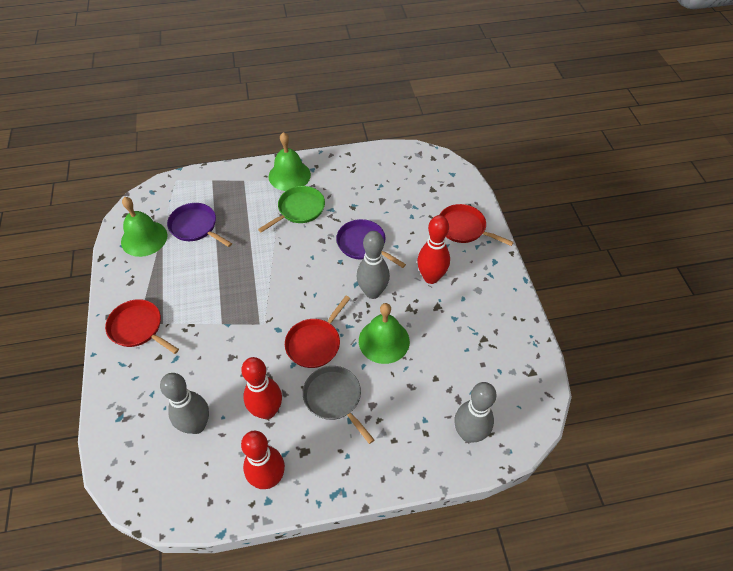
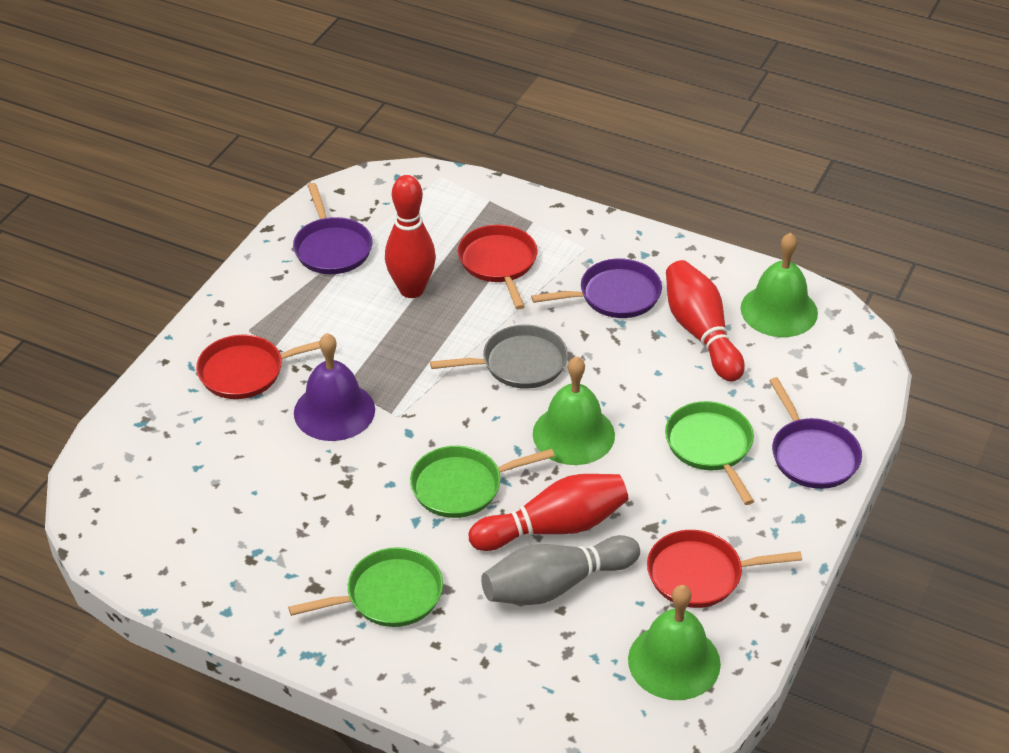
green pan: [258,186,325,233] = 1 -> [288,547,443,627] [410,446,555,518] [665,401,754,505] = 3
grey bowling pin: [160,373,209,434] [356,231,390,299] [454,382,496,443] = 3 -> [481,535,640,605] = 1
purple bell: none = 0 -> [294,333,375,441] = 1
purple pan: [167,203,232,247] [336,219,406,268] = 2 -> [293,183,373,274] [531,258,662,318] [769,377,862,489] = 3

